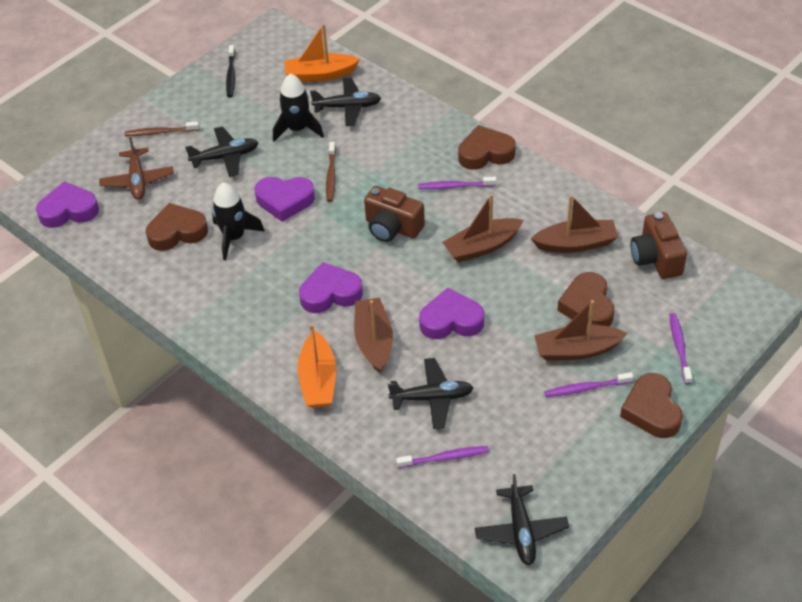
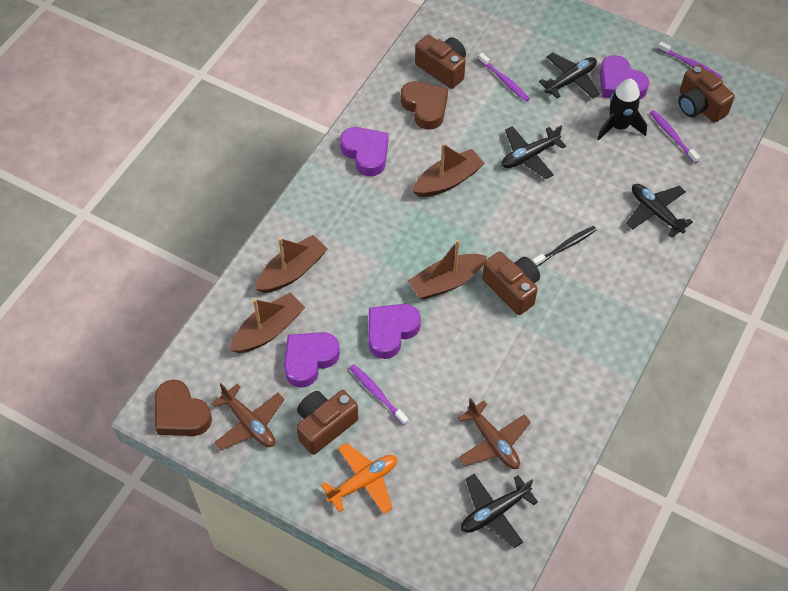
black rocket: [212,182,265,260] [273,73,324,142] = 2 -> [597,79,647,140] = 1
brown camera: [364,186,425,242] [631,212,687,279] = 2 -> [297,390,359,455] [415,35,466,89] [482,251,540,315] [678,65,735,123] = 4
brown heart: [146,203,208,251] [458,125,516,170] [557,272,614,326] [620,373,683,438] = 4 -> [155,380,212,436] [401,81,448,130] = 2
brown plane: [99,137,174,200] = 1 -> [212,383,285,450] [458,398,531,469] = 2
brown toothbrush: [124,122,199,136] [326,142,336,202] = 2 -> none = 0
orange boat: [284,24,360,82] [297,324,336,408] = 2 -> none = 0
orange plane: none = 0 -> [321,443,397,514] = 1

